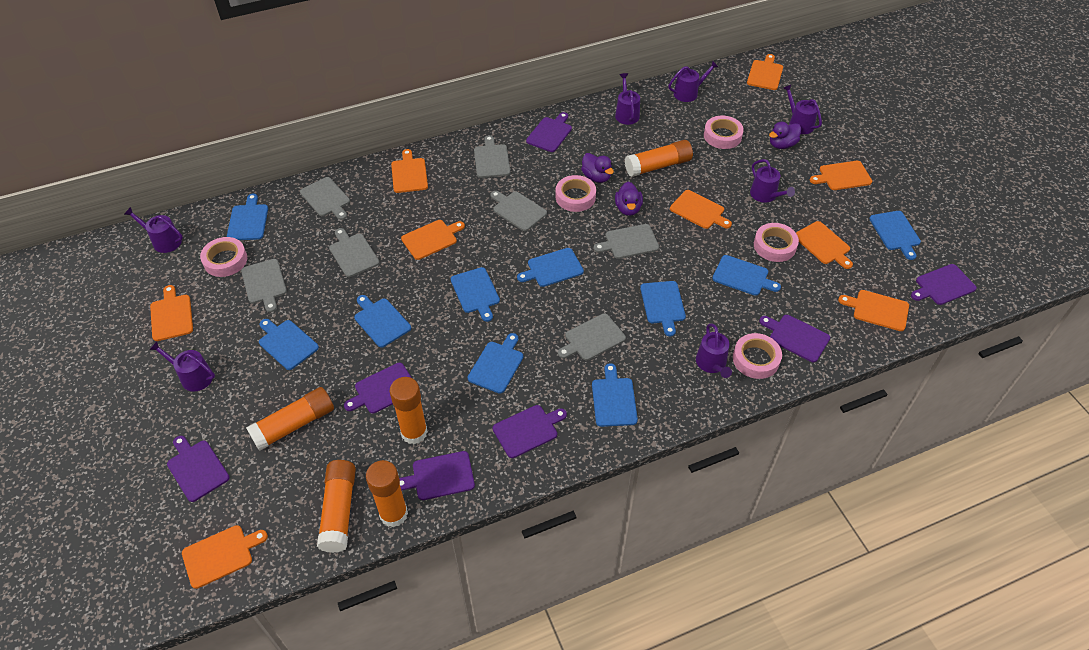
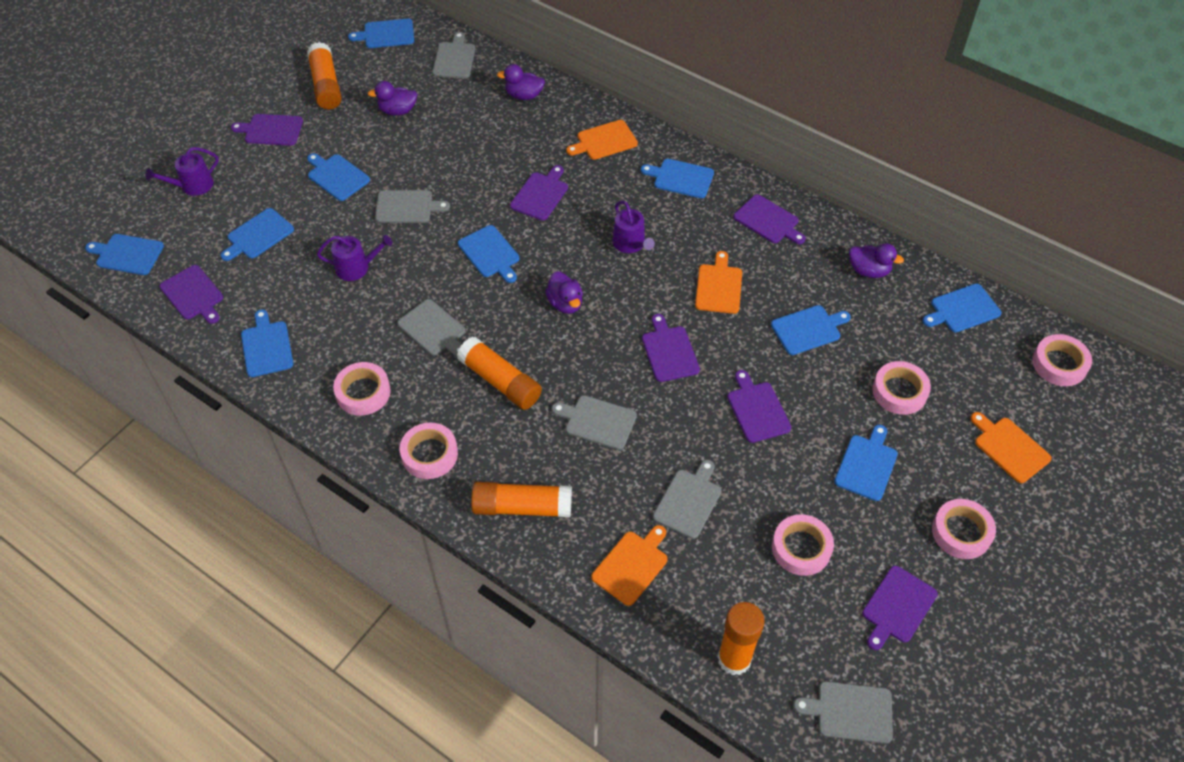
grey cutting board: [241,259,287,312] [300,177,350,220] [329,228,380,277] [474,135,510,178] [490,191,547,231] [558,313,626,360] [594,224,659,259] = 7 -> [375,190,450,223] [397,299,465,357] [432,32,475,78] [552,395,637,450] [653,460,721,539] [793,681,893,744] = 6
orange cutting board: [150,285,193,341] [182,525,268,589] [391,149,428,193] [401,220,465,260] [670,190,732,229] [747,54,783,90] [796,221,853,269] [810,161,872,190] [838,290,909,331] = 9 -> [566,120,638,160] [591,525,668,606] [695,251,742,314] [970,412,1052,483] = 4
orange glue stick: [246,387,334,451] [317,460,356,553] [366,460,408,527] [390,377,428,444] [625,140,693,177] = 5 -> [307,42,342,109] [457,336,542,410] [471,482,572,517] [718,602,765,675] = 4
pink tape: [200,237,247,277] [556,175,596,212] [704,116,744,149] [733,333,782,379] [754,223,799,262] = 5 -> [333,362,391,416] [400,423,458,479] [772,514,834,576] [872,361,931,415] [932,499,996,559] [1032,334,1092,386] = 6
purple duck: [581,153,614,183] [615,182,643,216] [769,122,801,149] = 3 -> [368,81,417,115] [497,64,545,100] [545,271,583,314] [849,243,904,278] = 4
purple watering can: [124,207,183,253] [149,341,215,392] [615,73,640,125] [668,61,718,102] [696,323,732,378] [750,159,795,203] [783,85,822,134] = 7 -> [146,147,219,196] [317,235,392,281] [612,201,655,253] = 3

